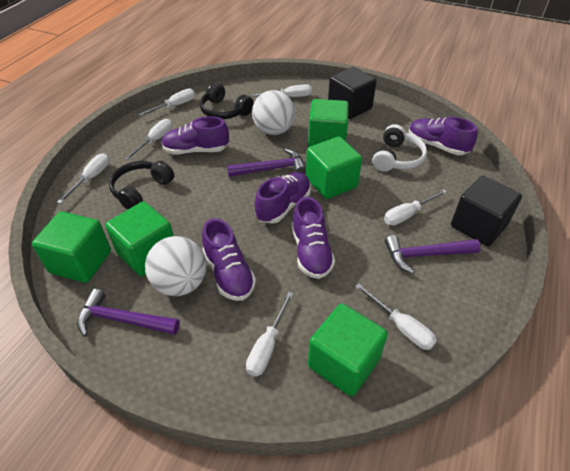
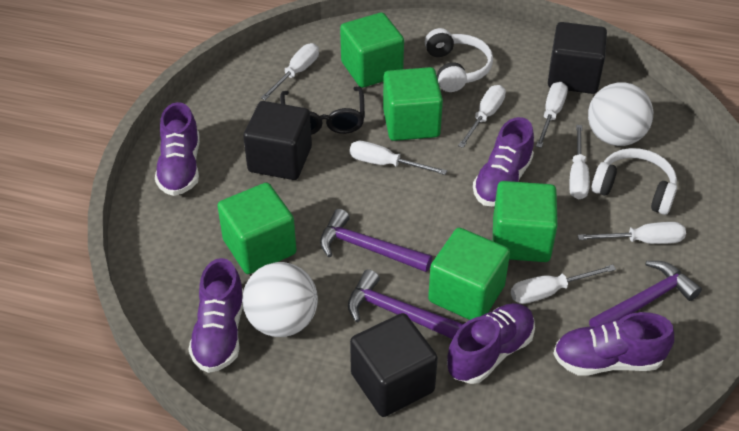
black cube: [328,67,377,119] [451,176,522,246] = 2 -> [243,101,312,180] [350,313,438,417] [548,22,607,94] = 3
black glasses: none = 0 -> [280,87,365,135] = 1
black headphones: [109,161,174,210] [200,83,254,119] = 2 -> none = 0
white headphones: [372,124,427,172] = 1 -> [425,28,493,92] [591,148,677,215] = 2

